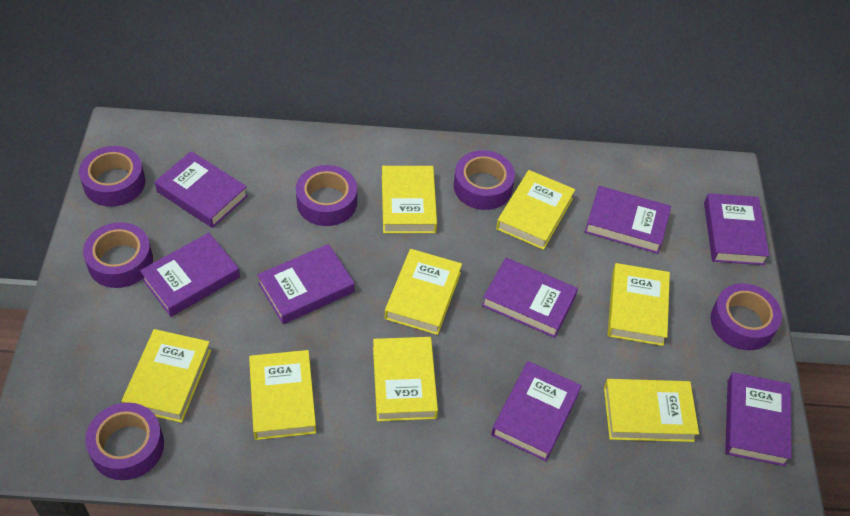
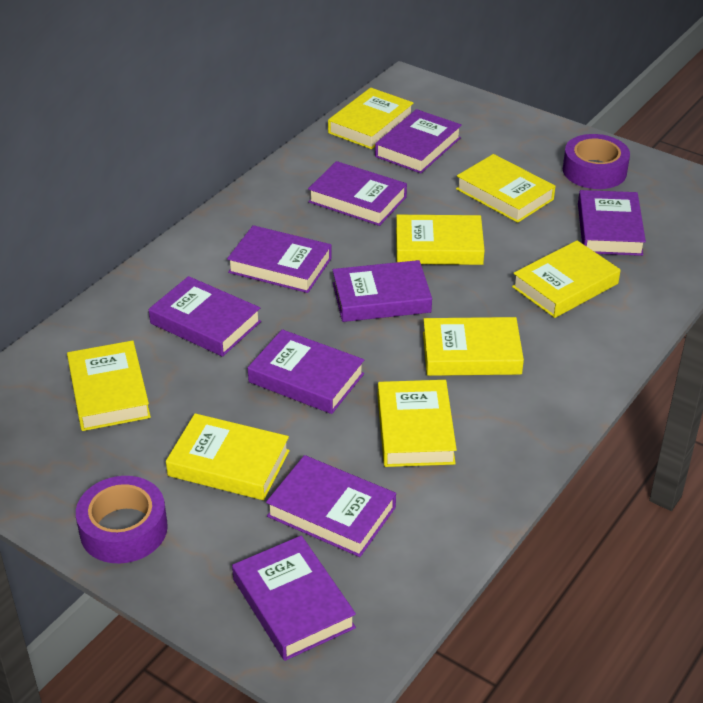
purple book: [140,233,240,317] [155,151,248,228] [257,244,355,324] [482,258,578,338] [491,361,582,461] [585,186,671,254] [704,193,769,265] [725,372,792,466] = 8 -> [149,276,261,357] [227,225,332,293] [232,535,356,661] [248,329,364,414] [266,455,396,557] [308,161,407,226] [333,260,432,322] [375,109,462,173] [578,190,646,256] = 9
purple tape: [79,146,145,207] [83,222,153,288] [85,403,164,480] [296,165,357,226] [454,150,515,210] [710,283,782,350] = 6 -> [76,476,168,563] [563,134,630,189] = 2

